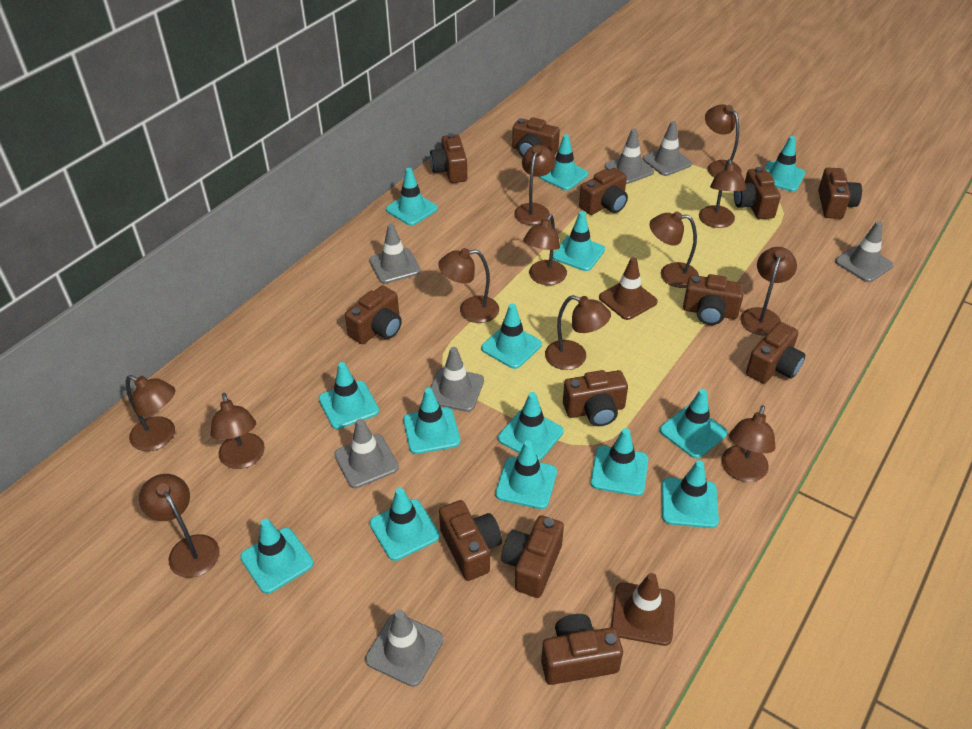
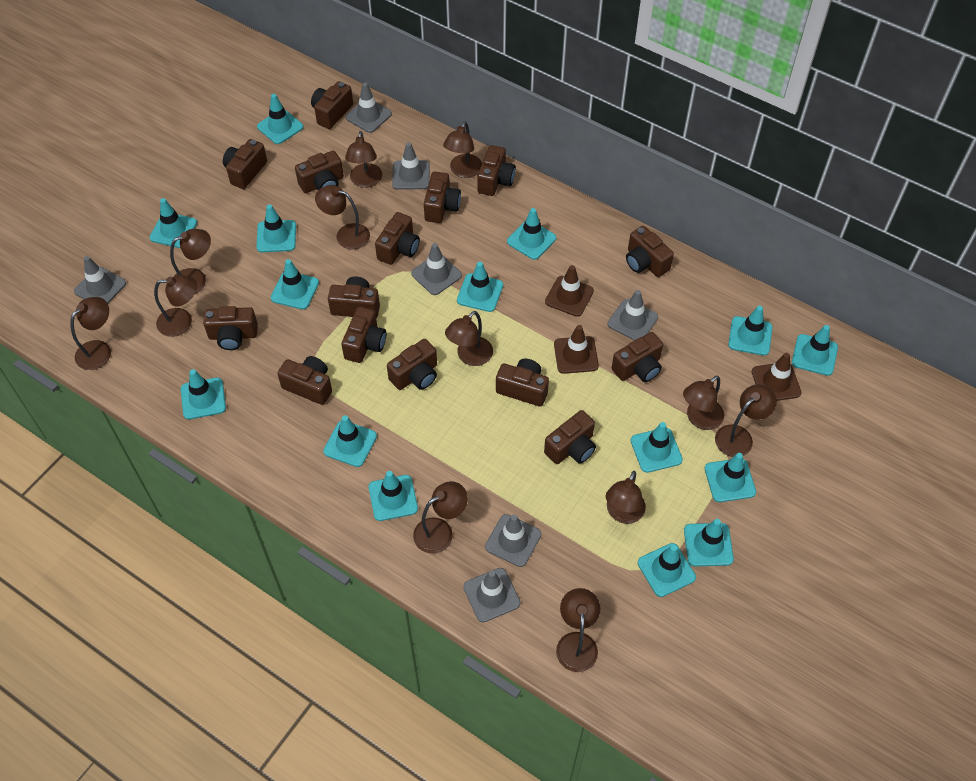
brown camera: [345,286,402,344] [430,133,467,183] [439,500,502,581] [501,515,564,598] [512,117,560,157] [541,614,623,685] [563,370,628,426] [579,168,628,215] [683,274,744,325] [734,167,781,219] [746,322,805,384] [818,167,862,219] = 12 -> [203,306,258,350] [223,139,267,189] [277,356,332,405] [295,151,344,193] [311,81,353,129] [328,276,380,318] [341,307,386,363] [375,212,420,265] [387,339,437,390] [424,172,461,223] [477,145,516,196] [496,359,549,406] [544,410,596,464] [612,332,663,382] [626,226,674,277] = 15
brown traffic cone: [599,257,658,320] [611,573,675,646] = 2 -> [545,265,594,317] [554,325,599,374] [752,353,801,401] = 3
turquoise traffic cone: [240,519,314,594] [319,362,379,429] [370,488,440,561] [386,168,438,226] [403,388,460,454] [481,304,542,369] [495,440,557,509] [498,392,563,461] [539,134,588,190] [553,211,605,271] [590,428,648,496] [660,389,727,459] [662,460,719,528] [765,136,805,192] = 14 -> [150,198,197,248] [181,369,226,419] [256,204,296,252] [257,94,304,144] [271,259,319,310] [323,415,377,467] [369,471,418,521] [457,262,503,312] [507,208,556,260] [631,422,683,473] [638,543,696,597] [684,519,734,566] [705,453,756,502] [728,306,773,356] [792,325,838,376] = 15

